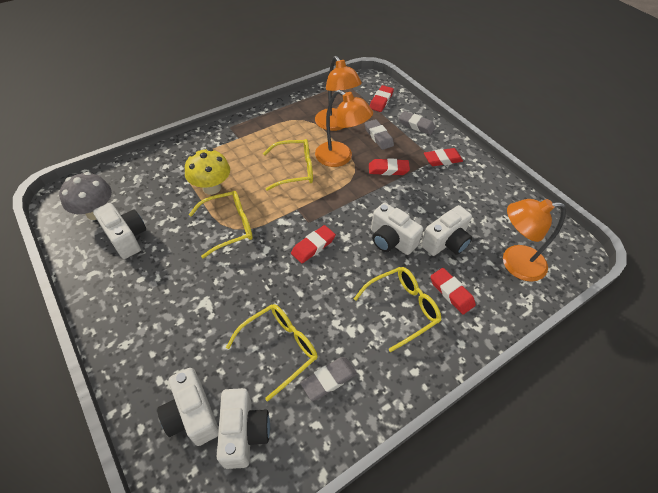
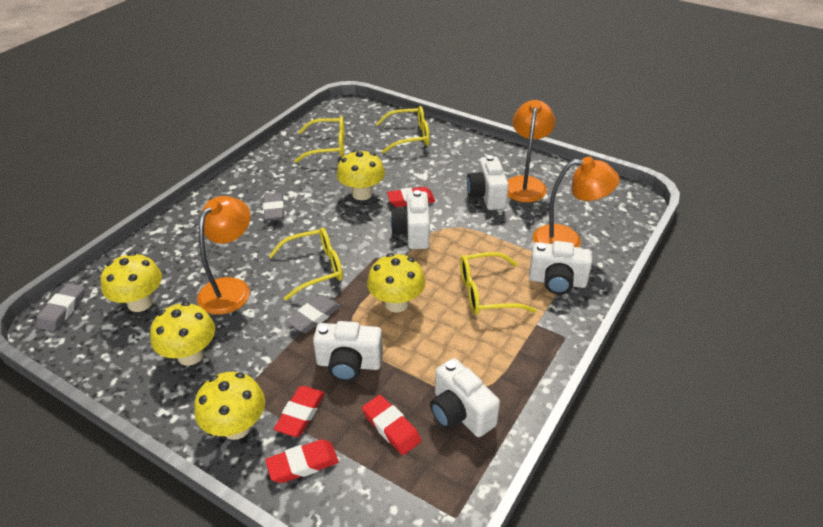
grey mushroom: [59,172,112,220] = 1 -> none = 0
red eraser: [291,225,336,263] [369,158,410,175] [370,85,394,112] [424,148,463,166] [430,268,476,314] = 5 -> [265,439,339,483] [274,386,325,437] [362,395,421,455] [387,187,435,207] = 4
yellow mushroom: [185,148,230,195] = 1 -> [101,252,162,312] [150,302,215,365] [194,372,265,440] [337,150,385,200] [367,253,425,312] = 5

